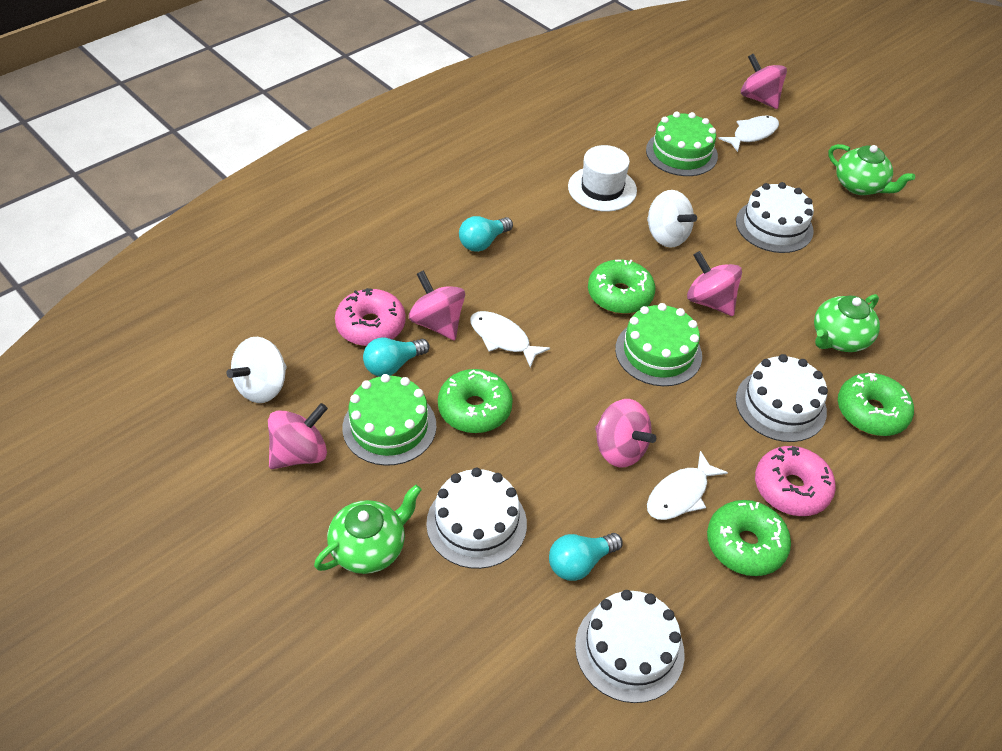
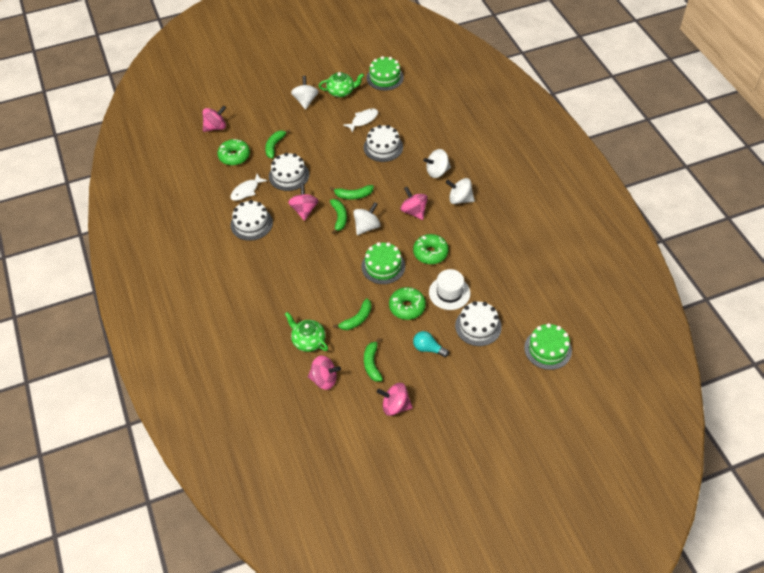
green banana: none = 0 -> [265,129,291,159] [330,185,374,200] [330,199,347,234] [333,298,372,330] [364,338,383,382] = 5
green donut: [438,369,513,433] [588,259,655,314] [707,500,791,576] [838,373,914,436] = 4 -> [217,139,250,166] [389,287,426,320] [413,234,449,264] = 3
green teapot: [314,485,422,574] [814,294,880,352] [828,144,915,195] = 3 -> [285,312,328,352] [319,72,364,97] = 2
pink donut: [335,288,406,346] [755,446,836,516] = 2 -> none = 0
turquoise light bulb: [363,338,430,377] [459,216,513,252] [549,533,622,581] = 3 -> [413,331,449,357] = 1
white fish: [470,311,550,368] [647,451,728,520] [718,116,779,152] = 3 -> [230,174,267,201] [343,108,378,133] = 2
white spinning top: [226,337,287,403] [647,190,697,248] = 2 -> [291,76,319,110] [353,202,381,235] [423,149,451,178] [446,178,475,204] = 4

